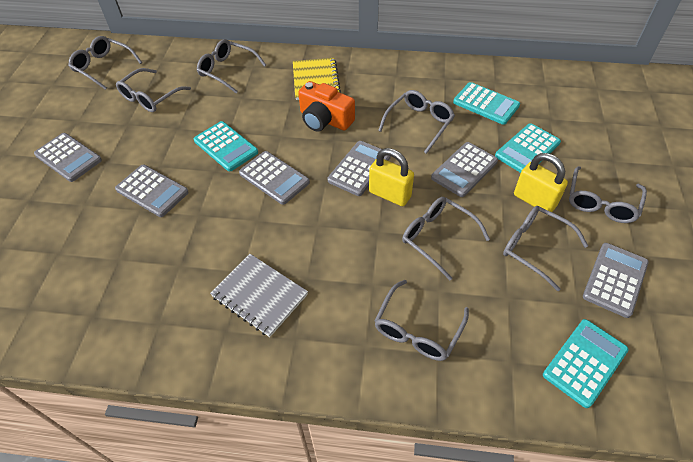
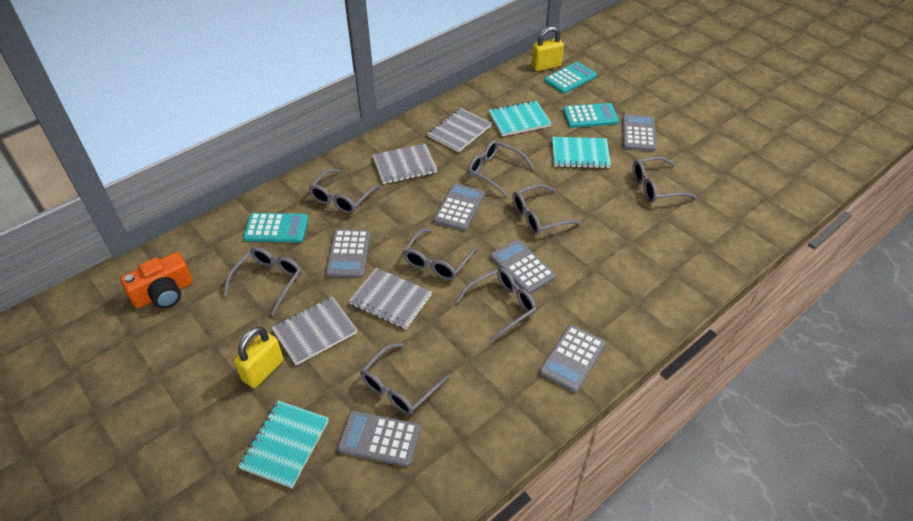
grey notebook: [210,254,308,337] = 1 -> [271,296,357,365] [349,268,432,329] [372,144,437,184] [427,108,492,152] = 4
turquoise calculator: [194,121,258,171] [453,82,520,125] [495,123,561,173] [543,319,628,408] = 4 -> [243,213,308,242] [544,62,597,94] [563,103,619,128] = 3
turquoise notebook: none = 0 -> [238,401,329,488] [488,100,552,136] [552,137,611,168] = 3
yellow notebook: [293,58,341,100] = 1 -> none = 0

